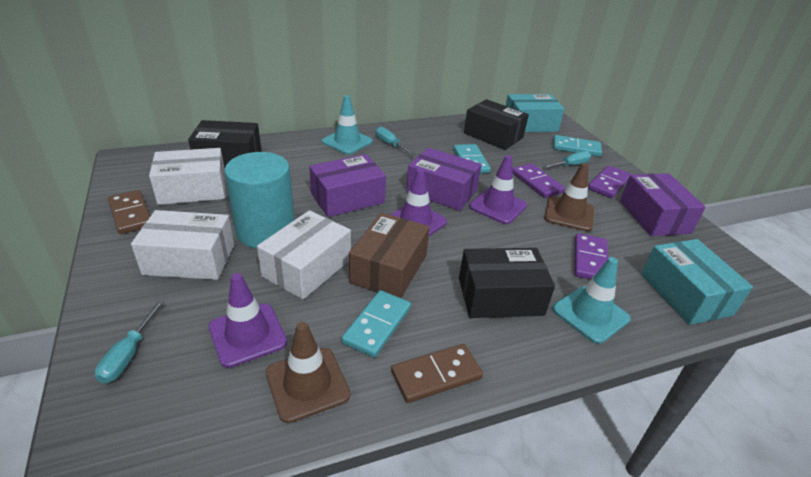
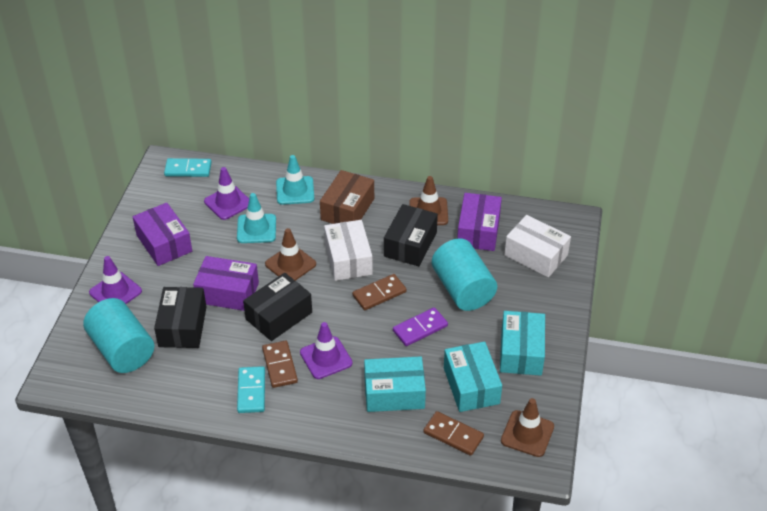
brown domino: [108,190,150,234] [391,344,483,403] = 2 -> [262,341,298,388] [352,274,406,310] [423,411,484,456] = 3
brown traffic cone: [266,322,350,423] [544,163,594,231] = 2 -> [265,228,316,281] [409,176,448,225] [501,398,554,457] = 3
purple domino: [513,163,565,198] [574,233,608,280] [588,166,631,198] = 3 -> [393,307,448,346] = 1
turquoise box: [506,94,565,132] [641,239,753,325] = 2 -> [364,356,426,412] [444,342,502,412] [500,311,545,376] = 3
turquoise cylinder: [224,152,294,248] = 1 -> [83,298,154,373] [432,238,497,311] = 2
turquoise domino: [341,290,411,358] [453,144,491,173] [553,135,602,157] = 3 -> [164,158,212,177] [237,366,265,413] = 2
turquoise screwdriver: [95,300,164,384] [376,127,416,156] [542,151,591,169] = 3 -> none = 0
white box: [131,210,234,280] [149,148,226,205] [257,210,351,300] = 3 -> [324,220,373,281] [504,215,571,277] = 2

